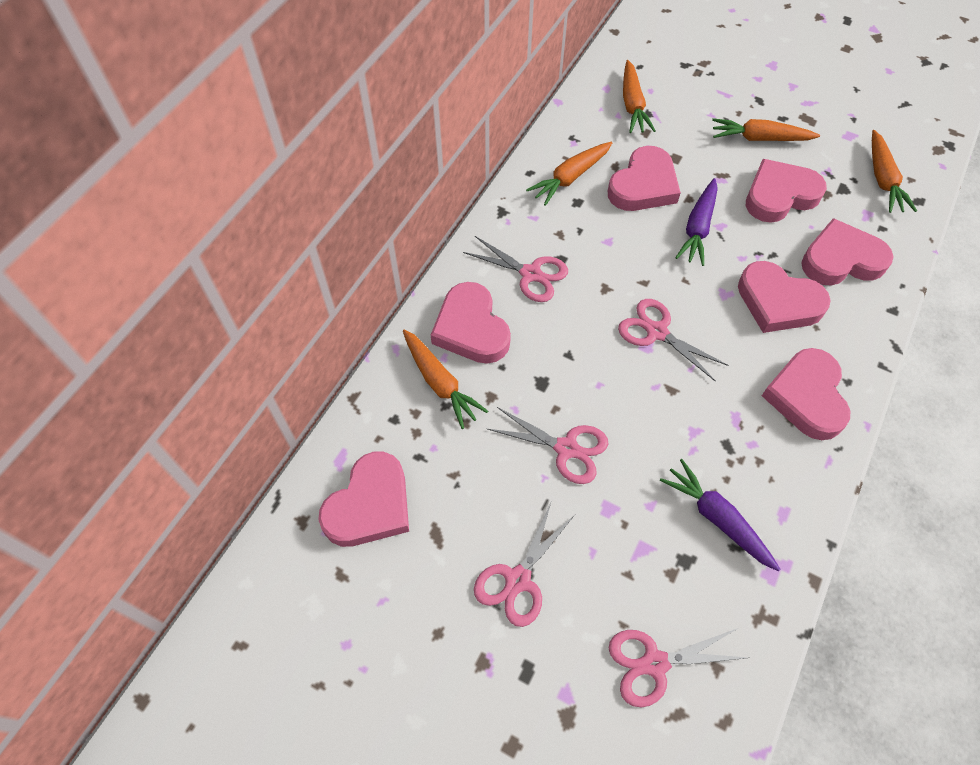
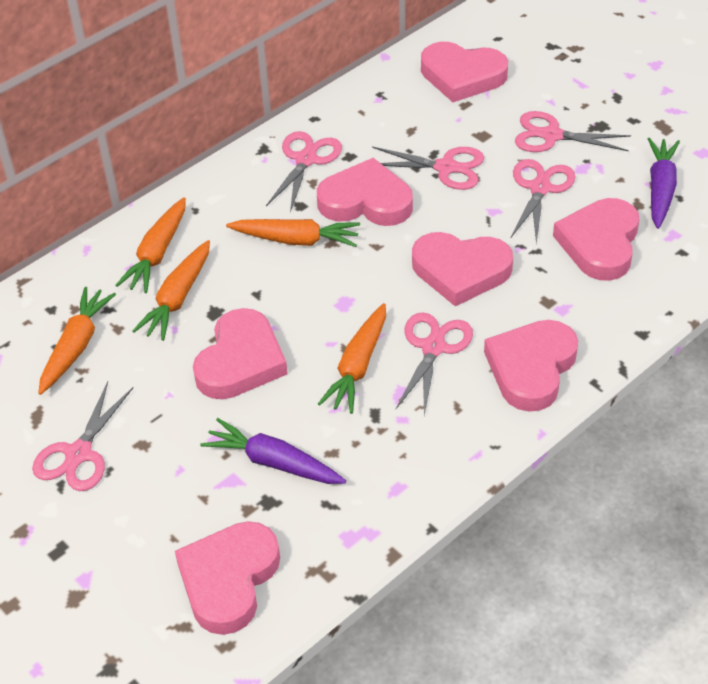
pink scissors: [463,236,568,302] [474,503,575,627] [487,407,608,484] [609,628,748,707] [618,299,729,382] = 5 -> [32,382,134,491] [266,131,342,212] [372,147,484,190] [396,312,473,415] [510,159,575,244] [515,111,631,152] = 6

